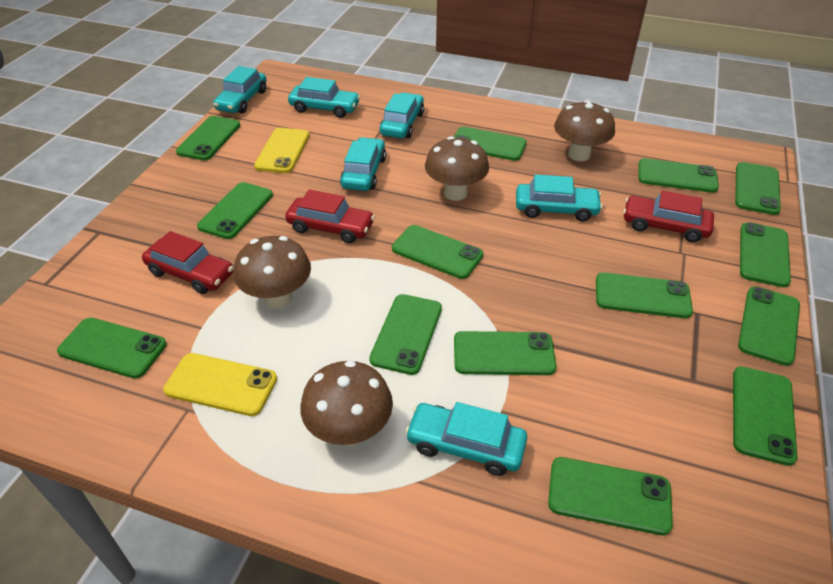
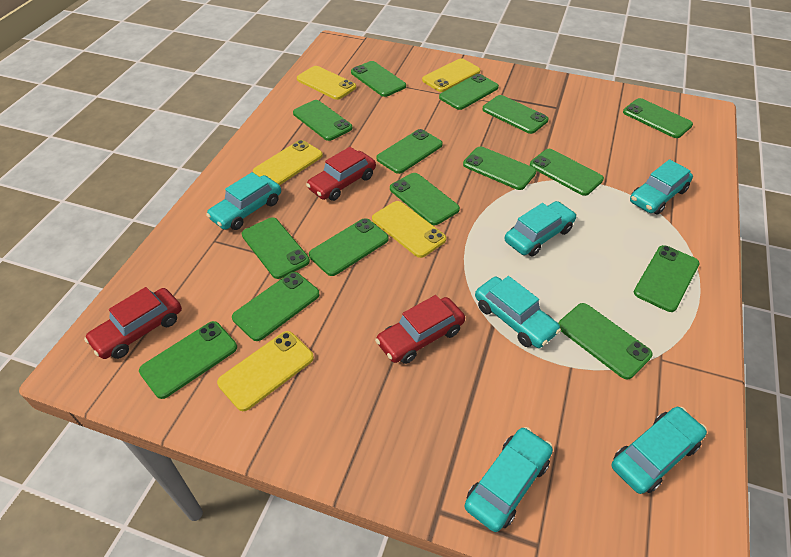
brown mushroom: [234,236,311,309] [300,361,393,446] [425,136,489,201] [554,100,615,161] = 4 -> none = 0
green phone: [57,318,166,379] [176,116,240,160] [197,182,273,239] [369,294,442,375] [392,225,483,279] [454,127,527,161] [454,331,556,375] [548,457,673,535] [596,273,693,318] [638,158,719,193] [733,366,797,466] [735,162,781,215] [738,287,800,366] [740,222,791,287] = 14 -> [139,321,237,399] [232,272,320,341] [242,218,310,279] [293,100,353,141] [309,218,389,276] [351,61,406,97] [376,129,443,174] [390,173,460,225] [439,74,499,110] [463,146,536,190] [482,95,548,134] [530,149,604,196] [558,303,653,379] [623,98,693,138] [634,245,699,312] = 15
yellow phone: [163,353,277,416] [254,128,310,173] = 2 -> [217,331,314,411] [253,140,323,185] [297,66,356,100] [372,201,446,258] [422,58,481,92] = 5

